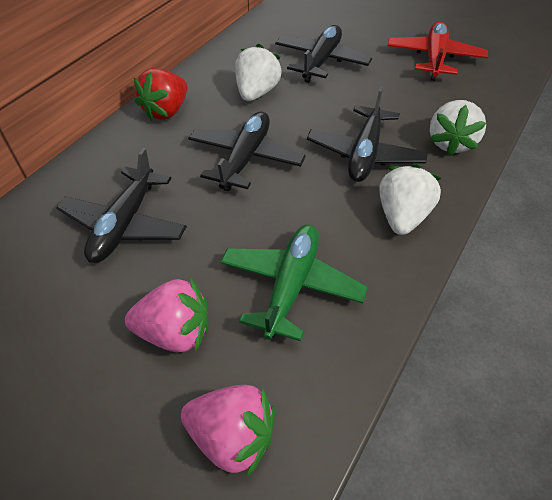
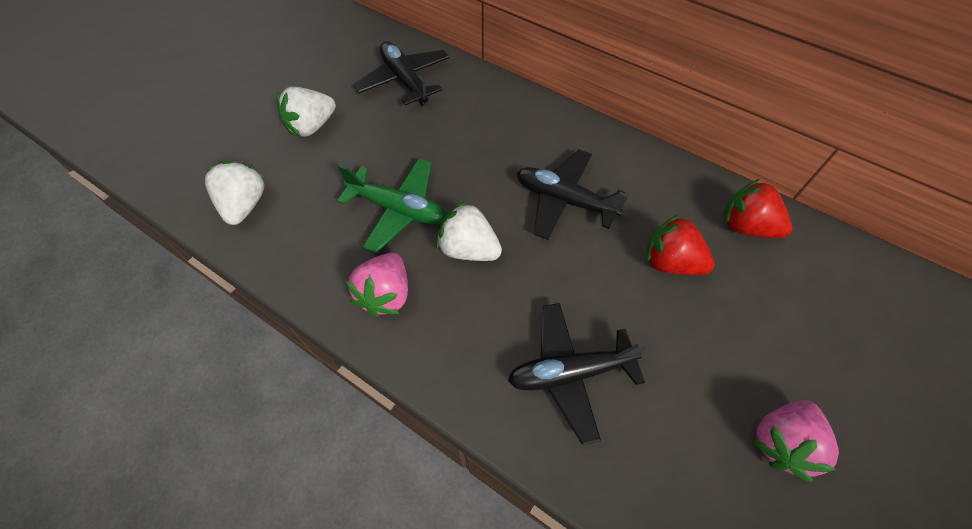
black plane: [56,148,187,263] [188,111,306,191] [275,25,372,83] [307,86,428,182] = 4 -> [354,42,450,106] [508,303,650,445] [517,150,629,240] = 3
red plane: [387,21,488,81] = 1 -> none = 0
red strawberry: [134,68,188,121] = 1 -> [646,214,715,275] [724,179,792,238] = 2

